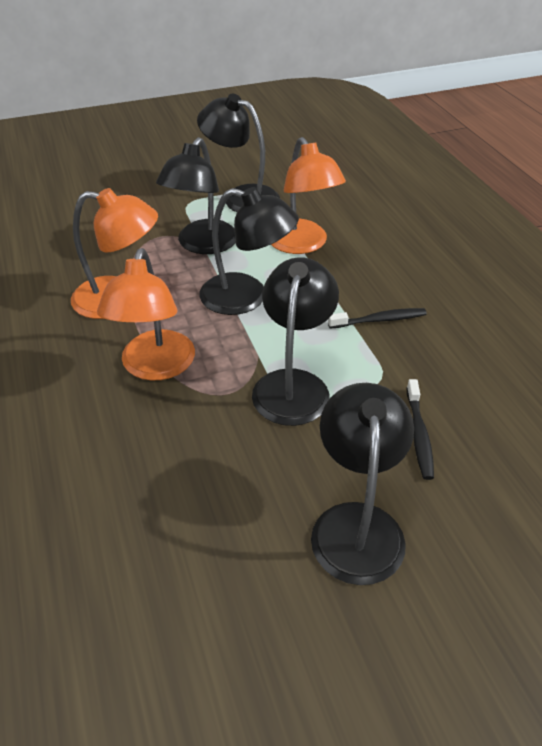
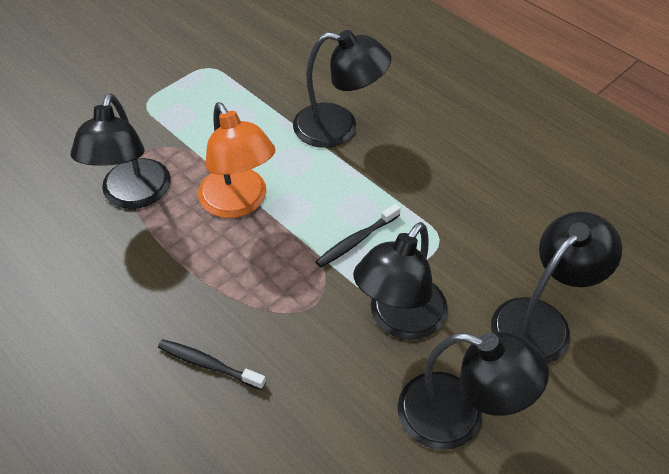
orange lamp: [71,188,158,319] [97,248,195,381] [271,137,346,254] = 3 -> [198,102,276,218] = 1

